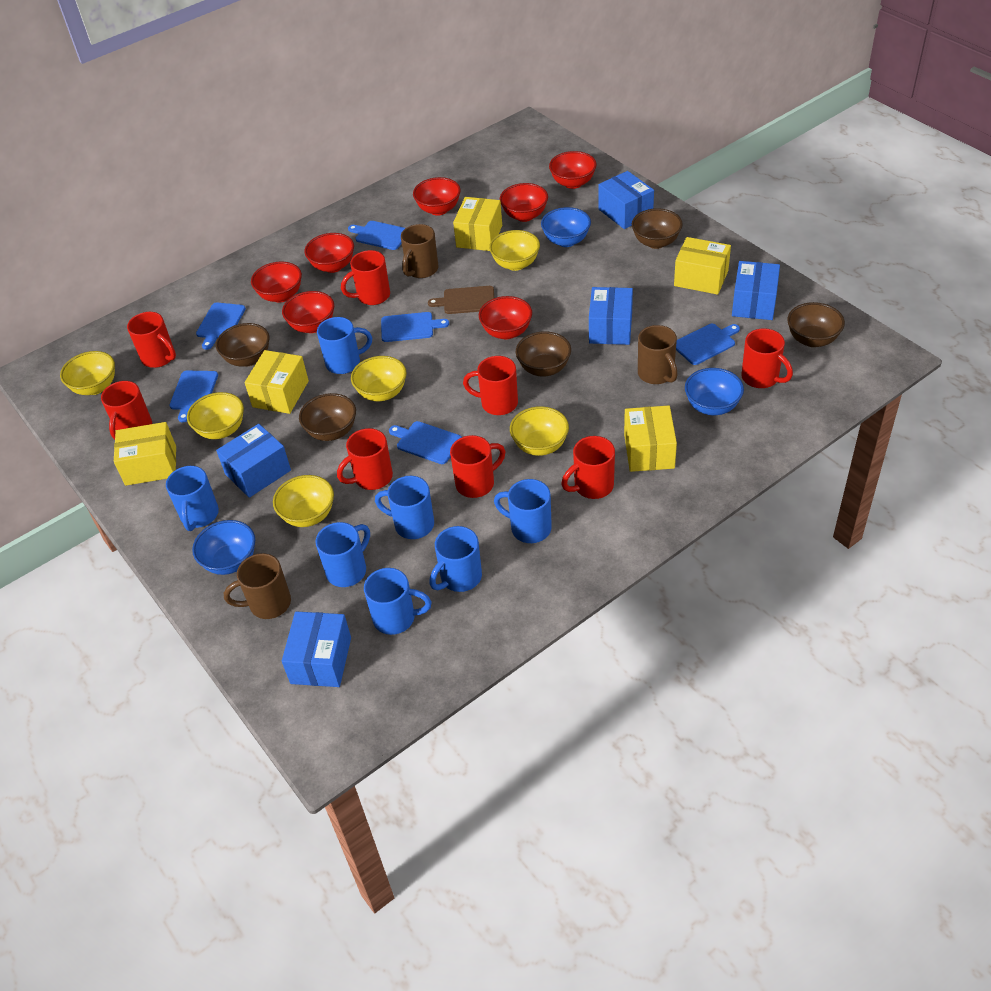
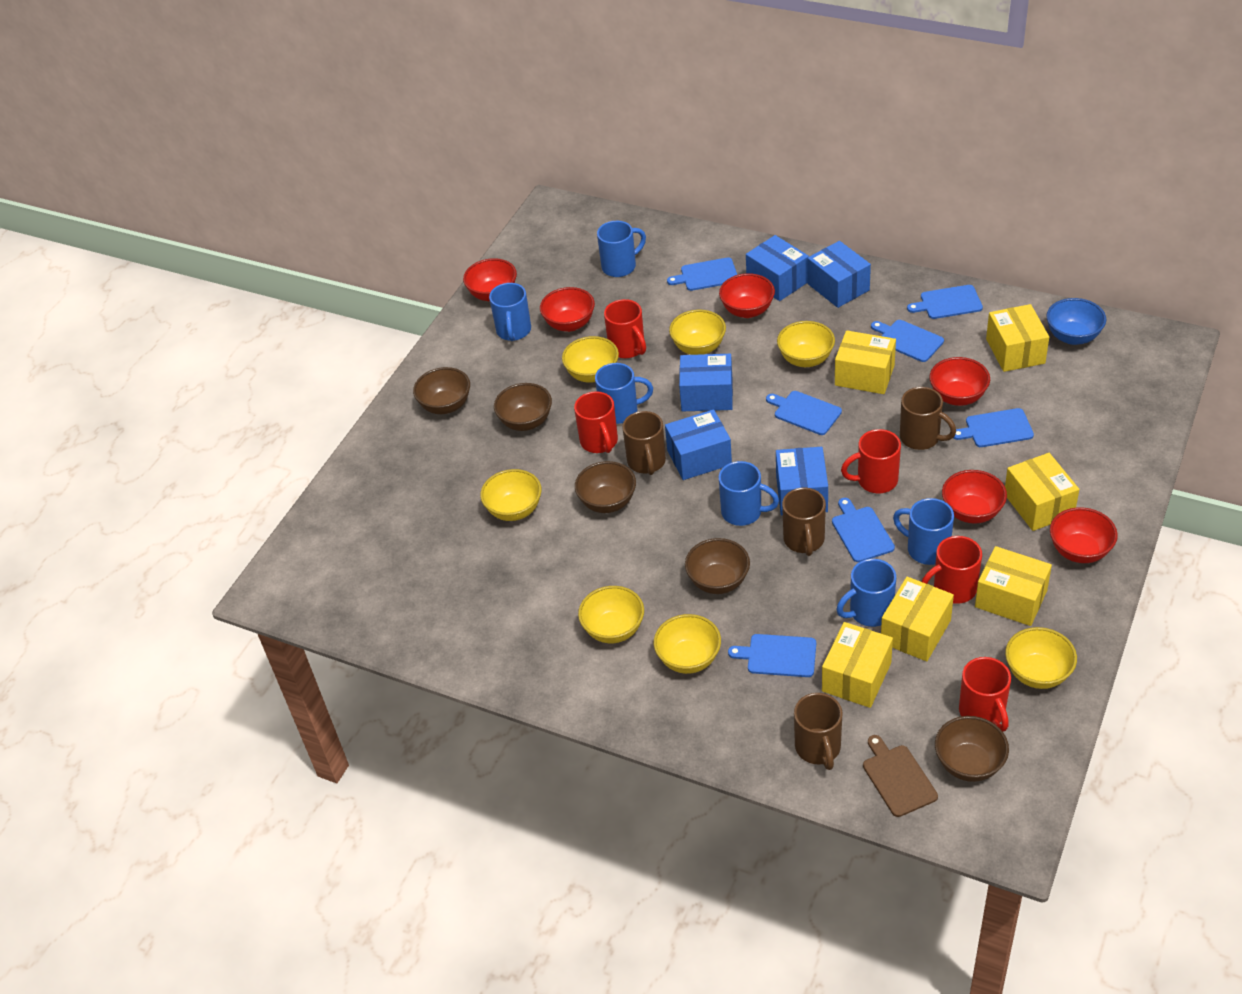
blue bowl: [192,520,255,575] [541,207,591,247] [685,368,744,415] = 3 -> [1046,298,1106,345] = 1
blue cutting board: [169,371,218,422] [196,302,246,350] [348,221,405,250] [381,312,449,342] [389,421,462,464] [676,324,740,365] = 6 -> [667,257,737,291] [728,634,816,677] [766,391,842,435] [832,498,895,562] [871,320,944,362] [907,285,983,319] [953,408,1034,447] = 7
blue mug: [166,466,219,531] [316,522,370,587] [317,317,372,374] [364,568,432,635] [375,476,434,539] [429,526,482,592] [494,479,552,543] = 7 -> [489,283,531,341] [595,363,653,424] [597,221,646,277] [718,461,779,526] [836,559,896,627] [893,498,954,565] = 6
brown mug: [224,553,291,619] [401,224,438,278] [638,325,677,384] = 3 -> [622,411,666,475] [782,488,826,556] [794,693,843,770] [900,387,956,450] = 4
red bowl: [251,262,302,303] [282,291,334,333] [304,233,354,273] [413,177,461,216] [479,296,532,339] [500,183,548,222] [549,151,597,189] = 7 -> [463,258,517,302] [540,287,595,332] [719,273,775,318] [930,357,990,406] [942,470,1007,523] [1050,507,1118,563] = 6
red mug: [101,381,152,440] [127,312,176,368] [337,428,393,490] [341,250,390,305] [450,435,505,498] [463,356,518,415] [561,436,615,499] [741,328,793,388] = 8 -> [574,391,618,453] [604,299,646,358] [841,429,901,493] [922,536,982,604] [959,657,1011,732] = 5
yellow bowl: [60,351,115,395] [187,392,244,439] [273,475,334,527] [351,356,407,401] [489,230,540,271] [510,406,569,456] = 6 -> [480,469,542,521] [562,336,619,383] [578,586,644,643] [654,614,721,674] [669,310,726,355] [777,321,835,367] [1005,627,1077,689] = 7
yellow box: [114,422,176,486] [244,350,309,414] [453,197,502,251] [624,405,677,472] [674,237,731,295] = 5 -> [822,622,893,708] [835,330,896,394] [881,577,954,661] [975,546,1052,626] [986,304,1049,372] [1005,453,1079,531] = 6

